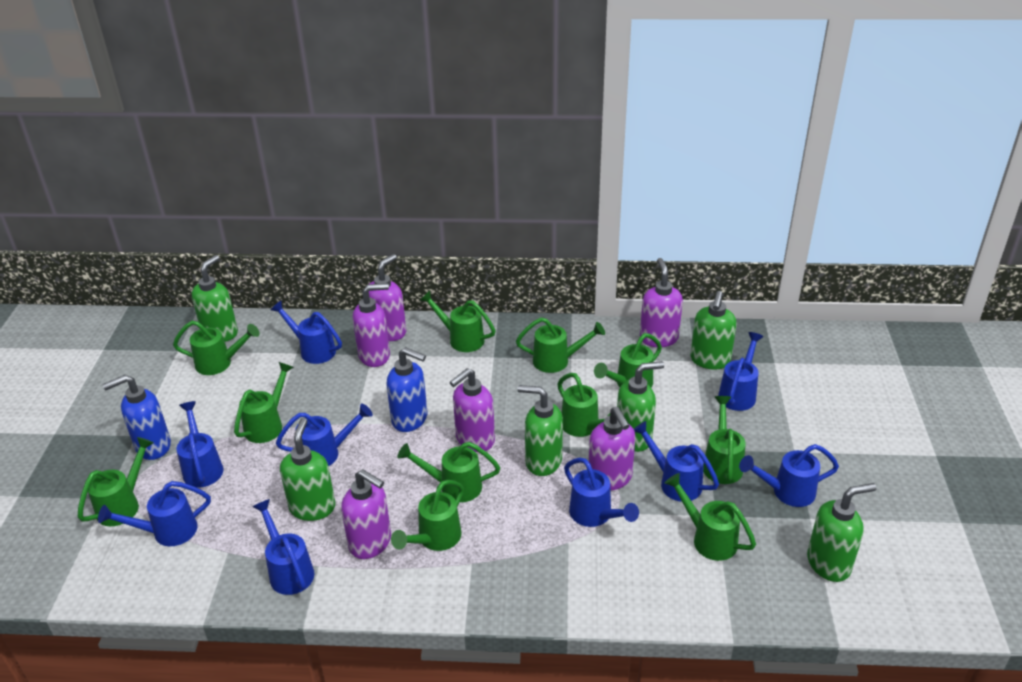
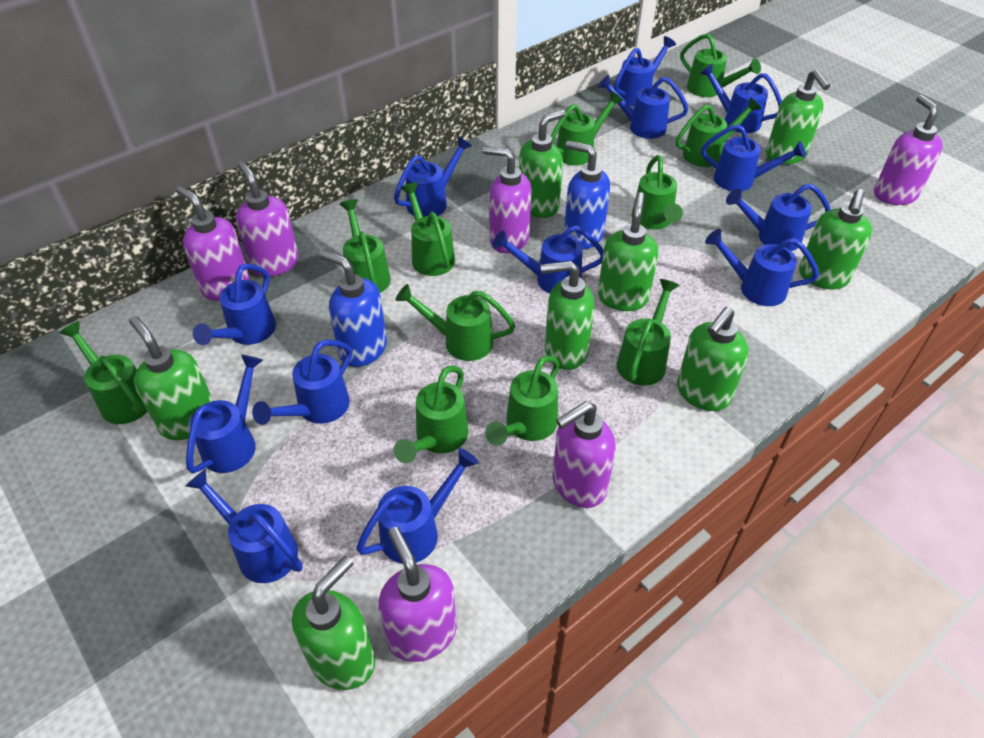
blue watering can: [98,481,211,546] [176,401,223,488] [252,499,314,595] [270,301,342,364] [276,404,373,466] [564,458,639,527] [634,421,719,502] [718,332,764,411] [739,444,839,507] = 9 -> [186,354,263,474] [186,469,303,583] [193,263,276,345] [252,339,352,425] [356,448,479,564] [394,137,472,217] [493,226,603,294] [598,75,689,139] [614,36,676,106] [699,63,782,133] [701,124,806,191] [705,229,819,306] [726,184,831,251] = 13
green soap dispenser: [192,255,238,342] [280,418,335,521] [517,385,563,476] [617,361,664,452] [690,291,737,370] [807,483,876,582] = 6 -> [129,316,213,440] [292,556,375,690] [519,110,565,218] [541,261,594,370] [598,192,659,311] [677,307,749,411] [766,69,830,164] [799,189,872,289] = 8

